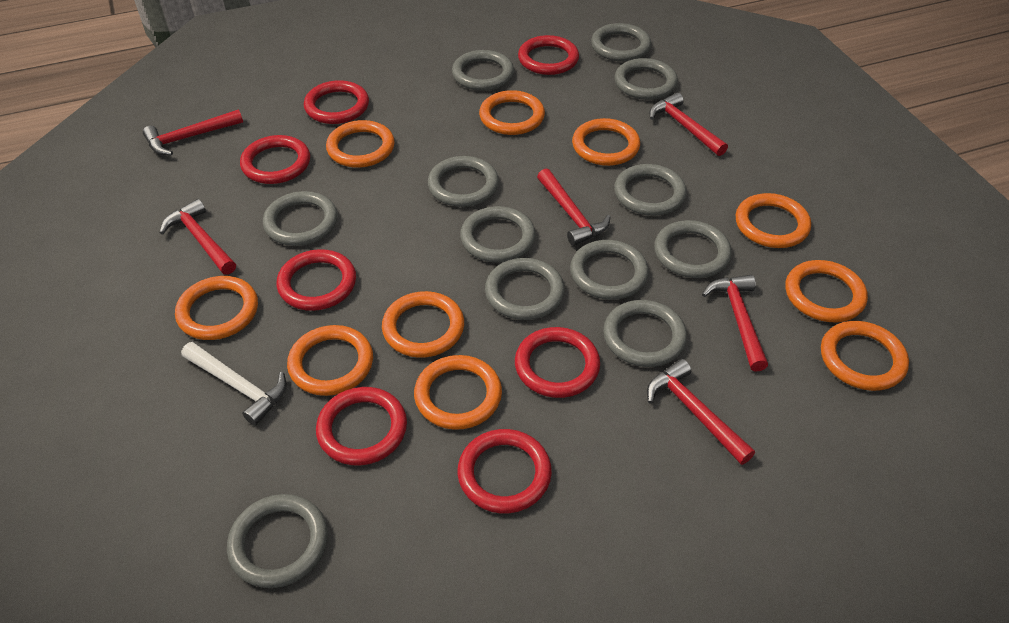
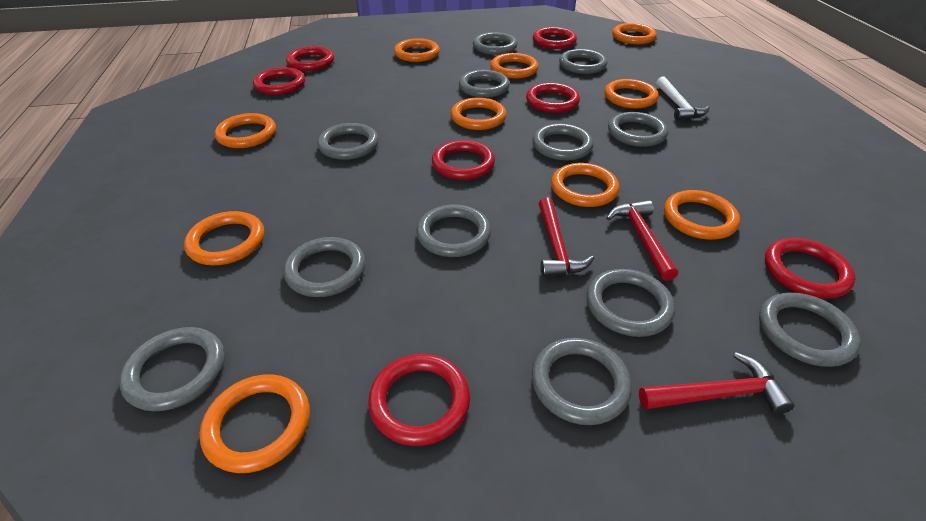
red hammer: [143,109,243,155] [160,199,236,275] [537,168,610,246] [647,359,755,465] [649,92,728,156] [702,274,768,372] = 6 -> [538,197,594,277] [606,200,678,281] [639,352,795,415] = 3

